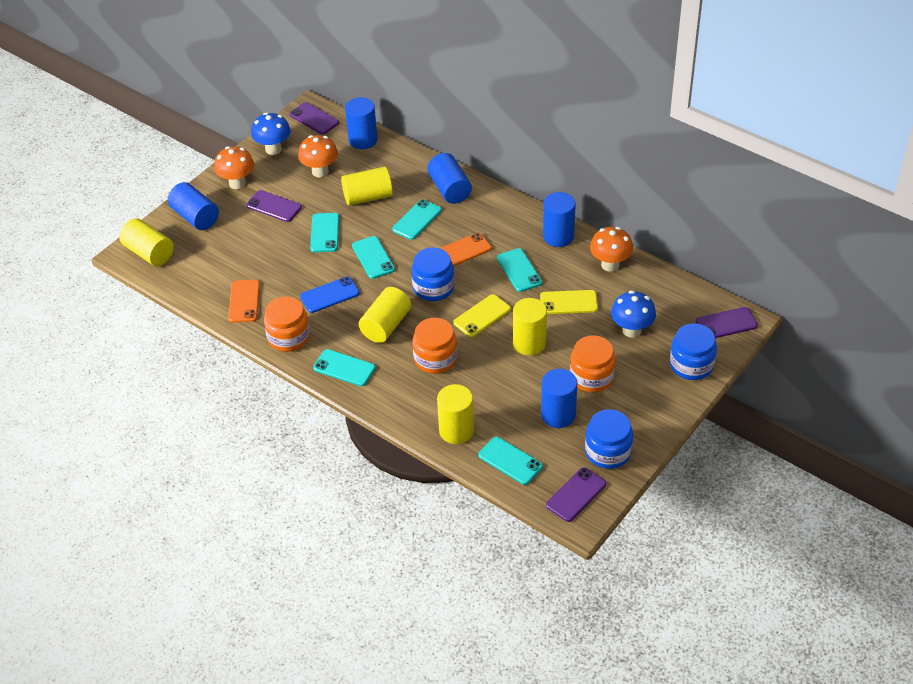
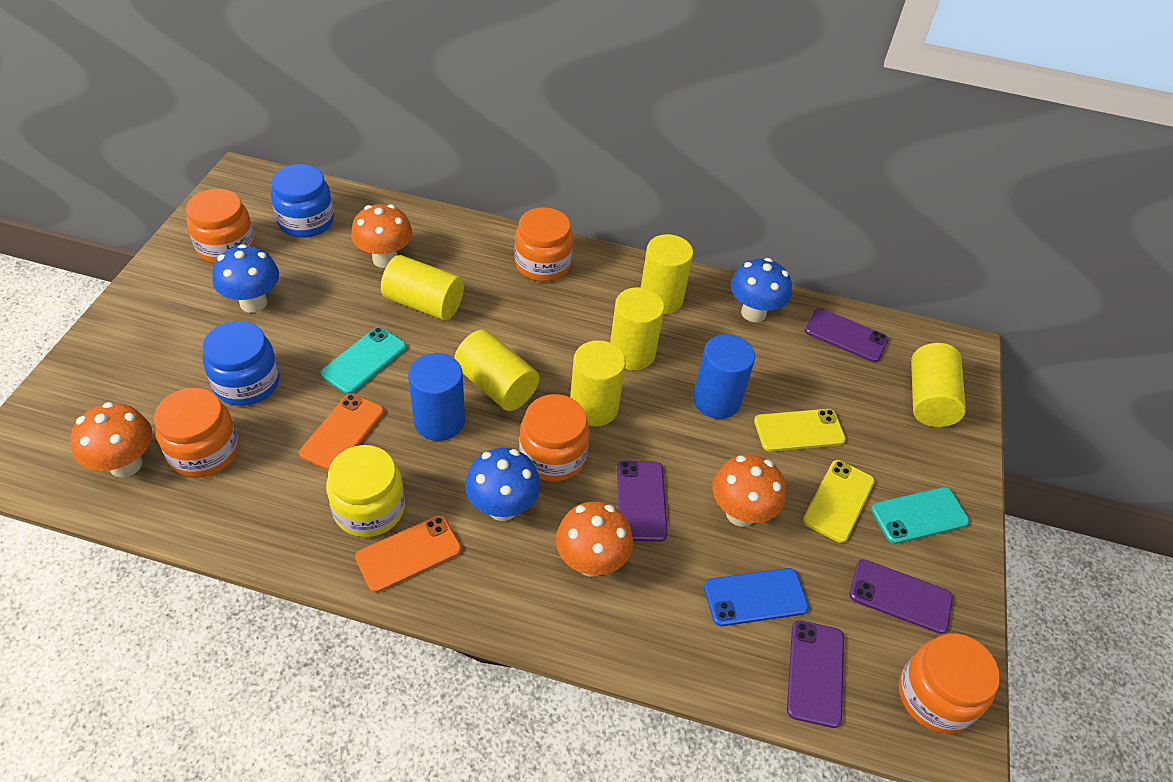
blue cylinder: [168,182,219,230] [345,97,377,149] [427,153,472,204] [541,369,577,428] [543,192,576,247] = 5 -> [408,353,465,441] [693,334,755,419] = 2
blue jar: [411,247,455,301] [585,409,633,469] [670,323,717,380] = 3 -> [202,321,280,406] [271,164,334,238] = 2
blue mushroom: [251,112,291,155] [611,290,656,338] = 2 -> [212,244,279,313] [465,448,540,521] [731,258,792,322] = 3
orange jar: [264,297,310,352] [412,318,458,374] [570,335,616,392] = 3 -> [154,388,239,478] [186,189,255,264] [514,207,573,282] [519,394,590,482] [898,633,1000,734] = 5
orange mushroom: [214,146,254,189] [298,135,338,177] [590,227,633,272] = 3 -> [70,402,152,478] [351,204,413,268] [556,502,633,577] [712,455,786,527] = 4
turquoise phone: [310,213,339,252] [313,349,376,386] [352,236,395,279] [392,199,442,240] [478,437,543,485] [497,248,542,292] = 6 -> [321,327,407,394] [871,487,970,544] = 2
yellow cylinder: [119,218,174,266] [341,167,393,206] [359,287,411,343] [437,384,474,444] [513,298,547,356] = 5 -> [381,255,464,321] [454,330,539,411] [570,340,626,426] [610,287,664,370] [641,234,693,314] [911,343,966,427] = 6
yellow jar: none = 0 -> [326,445,405,537] = 1

